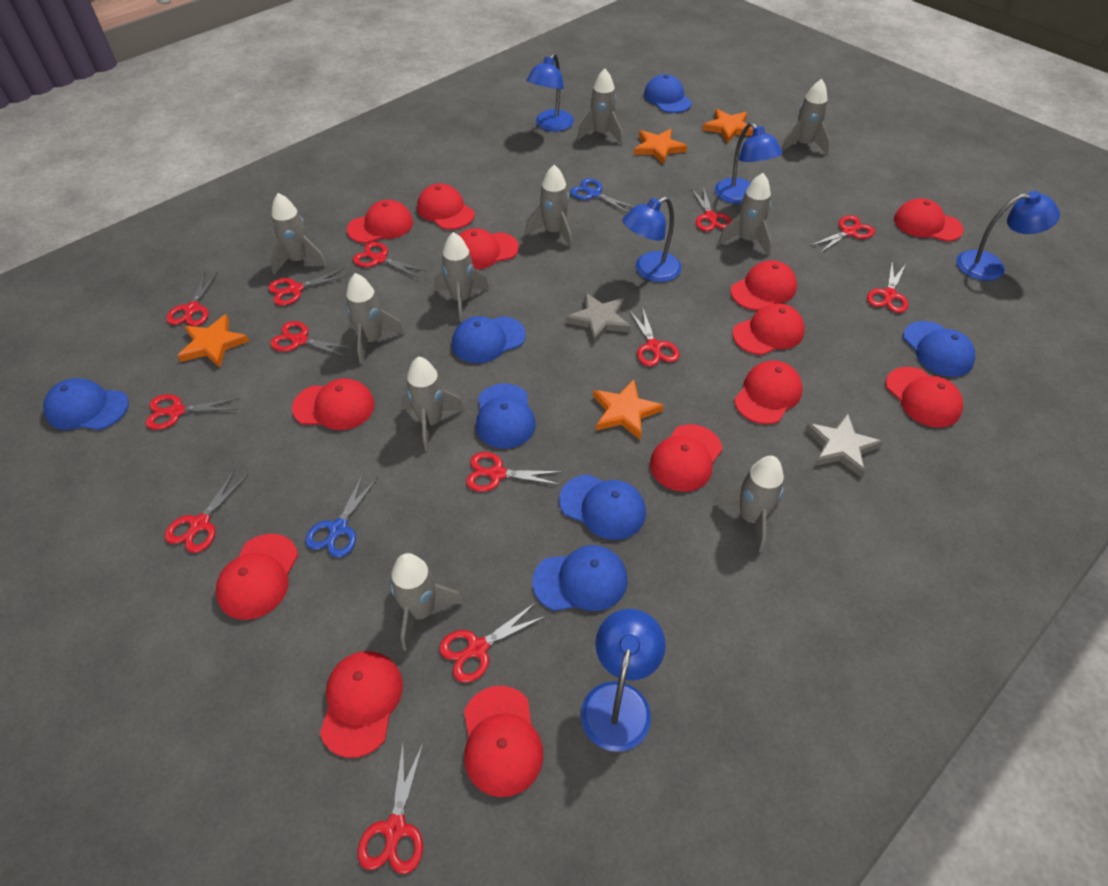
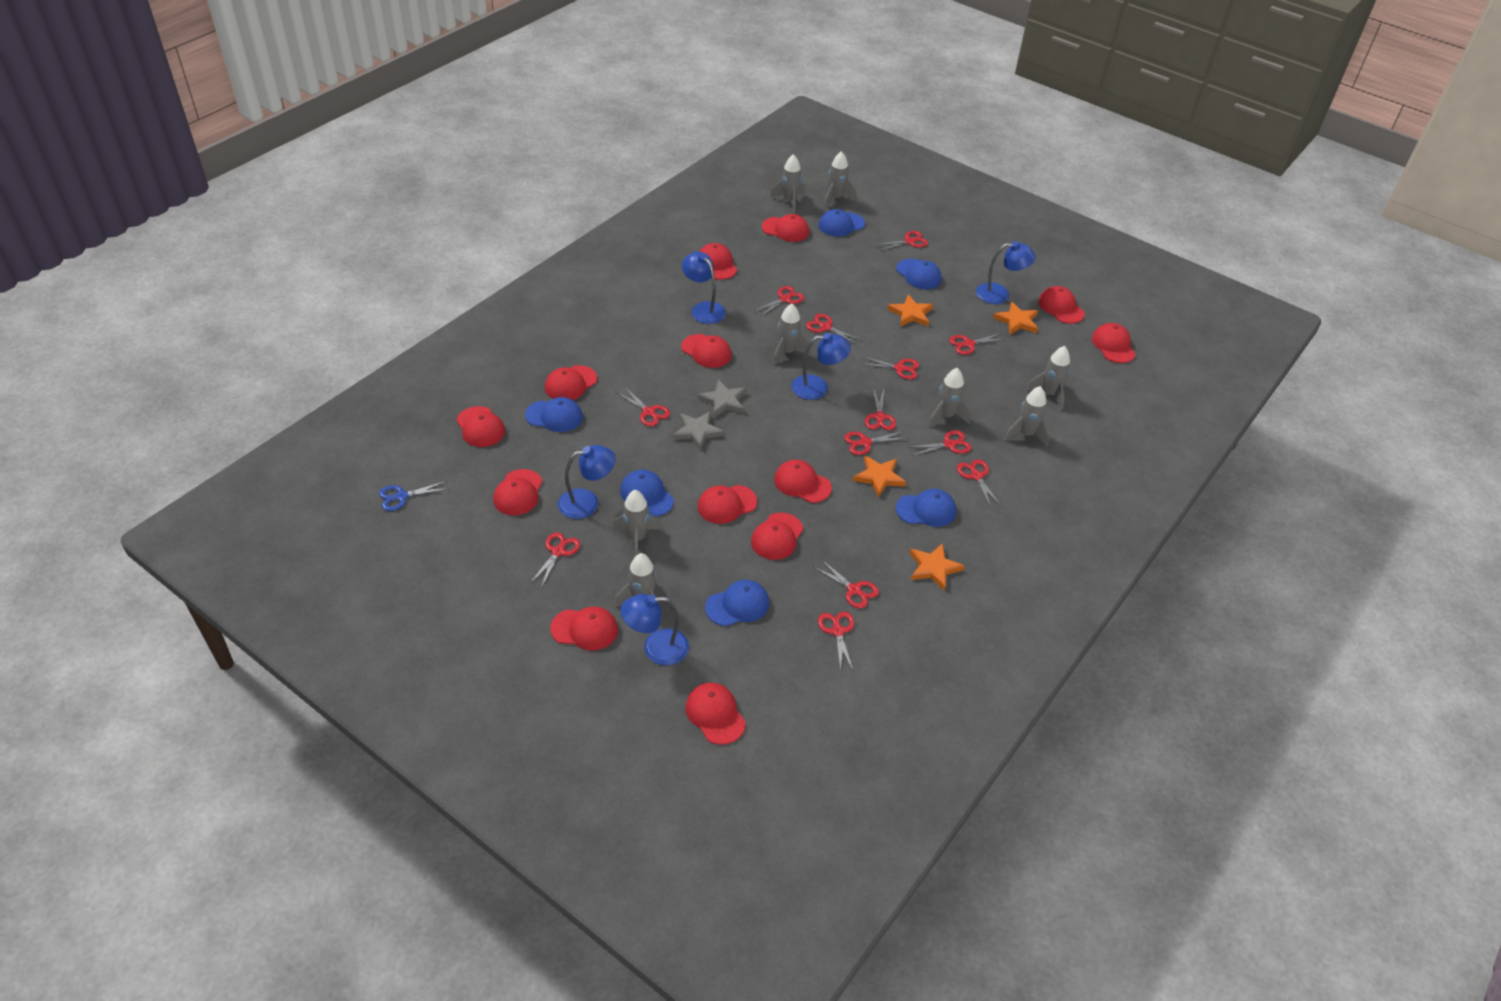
blue cap: [43,378,129,430] [452,316,526,363] [476,384,536,449] [532,545,628,611] [559,474,646,540] [644,74,692,113] [903,321,976,377] = 7 -> [525,397,583,432] [620,469,674,517] [705,580,769,626] [819,209,865,237] [896,259,942,289] [896,489,956,527] = 6
blue scissors: [305,474,378,558] [570,178,634,213] = 2 -> [379,481,449,511] = 1
grey rocket: [270,193,327,275] [346,273,405,364] [390,553,463,651] [401,356,465,451] [434,232,489,322] [525,165,572,248] [577,69,623,144] [713,456,784,552] [718,173,772,256] [781,79,830,154] = 10 -> [613,490,661,556] [614,553,662,619] [770,154,805,214] [773,304,811,364] [824,151,856,207] [928,368,971,427] [1004,386,1050,447] [1026,346,1070,410] = 8

